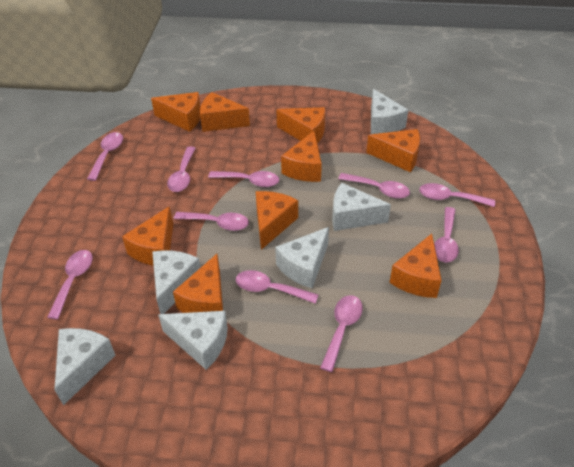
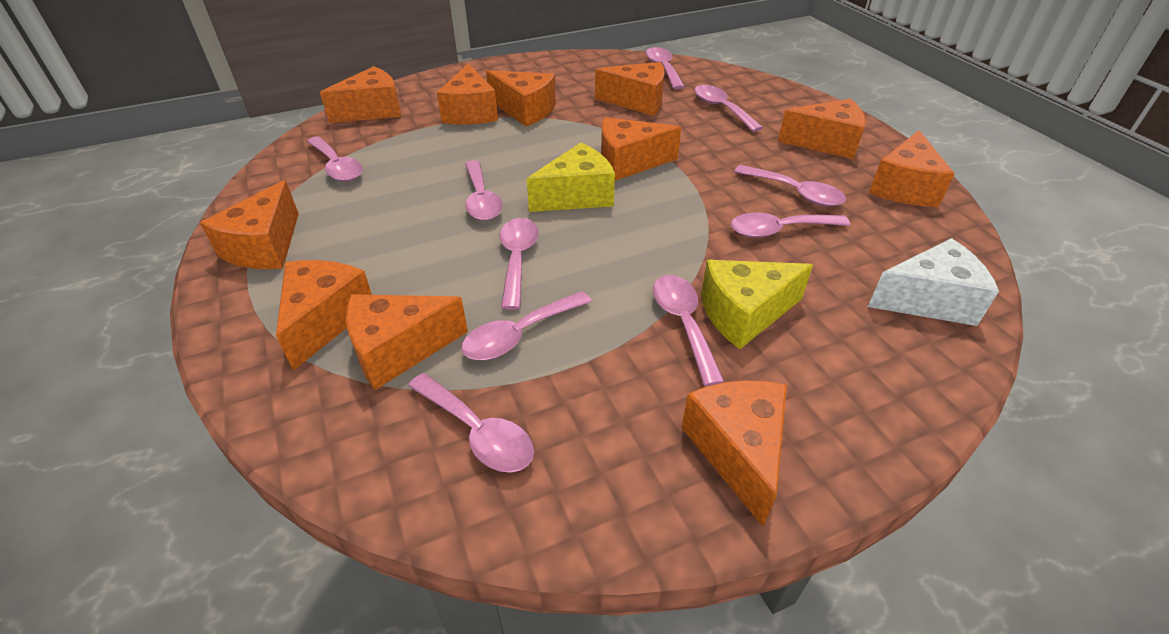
orange cheese: [122,206,173,266] [151,92,201,132] [173,254,223,313] [200,92,250,132] [256,191,298,250] [276,107,325,143] [281,131,322,182] [366,129,420,172] [389,234,442,298] = 9 -> [200,180,299,269] [276,260,372,371] [320,66,401,123] [346,294,468,390] [437,63,498,125] [486,70,556,127] [595,62,665,116] [601,117,681,181] [681,380,787,527] [778,99,866,159] [869,130,955,207] = 11
white cheese: [54,328,116,405] [152,250,201,314] [158,311,228,370] [275,227,329,288] [332,183,391,231] [371,89,408,134] = 6 -> [868,238,999,326] = 1
yellow cheese: none = 0 -> [527,142,615,212] [701,260,813,349] = 2

